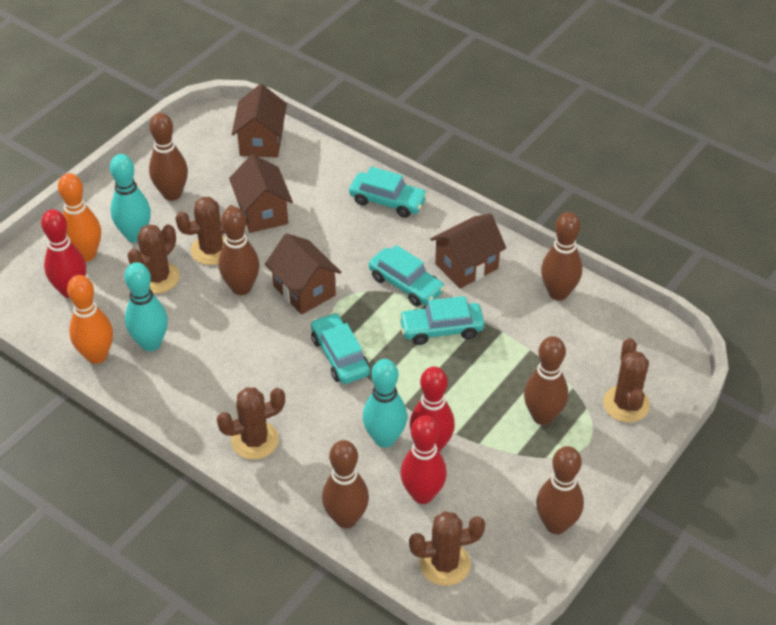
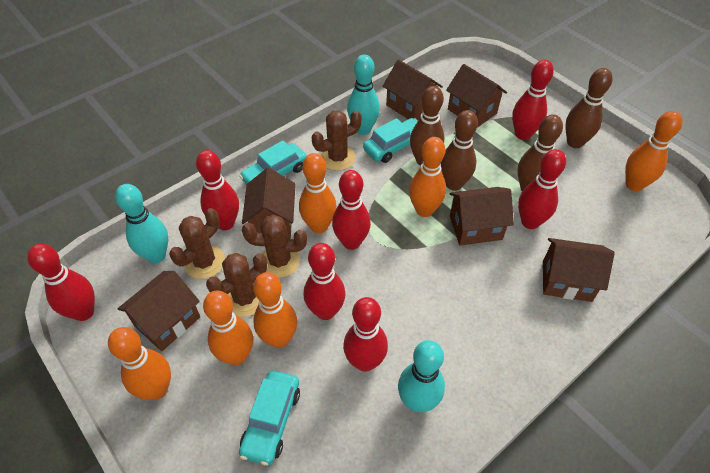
brown bowling pin: [149,113,188,201] [218,207,259,295] [322,440,369,528] [524,336,568,425] [536,446,584,534] [541,212,582,301] = 6 -> [410,86,444,166] [441,110,478,191] [518,115,563,191] [565,68,613,148] = 4
brown cactus: [127,224,180,294] [175,197,235,265] [217,388,285,460] [409,511,485,586] [603,338,650,423] = 5 -> [169,208,225,279] [206,253,267,317] [242,215,307,278] [312,110,362,171] = 4
brown house: [229,154,293,233] [232,84,287,157] [265,233,341,315] [430,213,506,289] = 4 -> [118,271,200,351] [242,168,296,239] [383,59,443,121] [446,64,507,128] [449,187,514,245] [543,238,615,302] = 6
orange bowling pin: [58,173,101,262] [67,275,113,364] = 2 -> [108,327,171,400] [203,290,253,365] [253,272,297,348] [299,153,336,233] [409,137,446,217] [625,111,683,191] = 6
red bowling pin: [41,209,86,298] [400,415,447,504] [410,366,455,452] = 3 -> [27,244,95,321] [196,150,239,230] [304,243,346,320] [332,170,371,250] [343,297,388,372] [512,60,554,140] [518,149,566,229] = 7
turquoise car: [311,312,370,384] [349,167,428,218] [369,245,445,306] [399,296,485,345] = 4 -> [239,140,307,185] [239,371,300,466] [363,118,418,163] = 3

